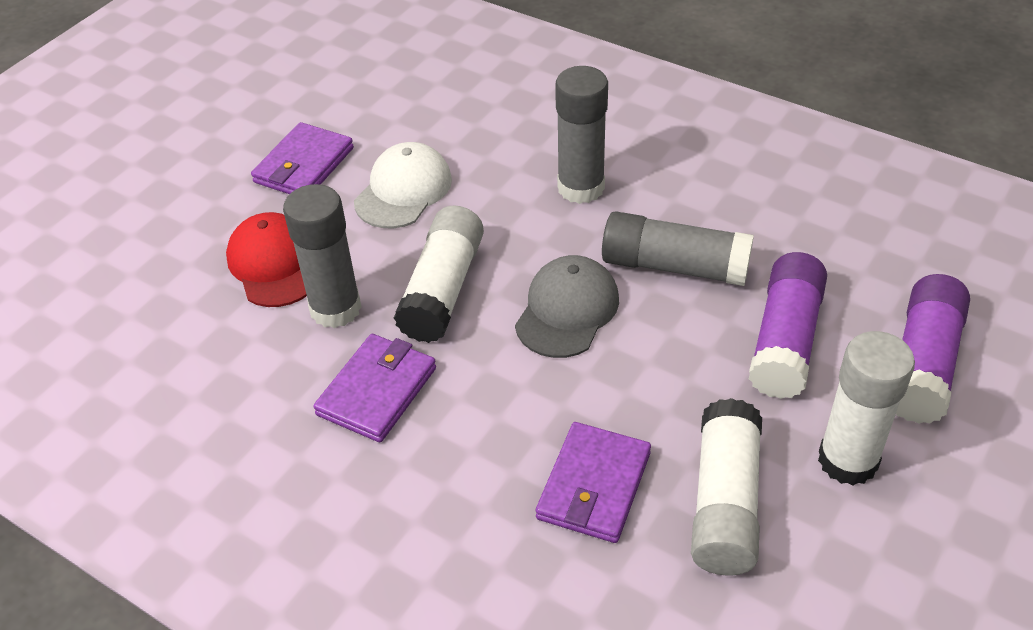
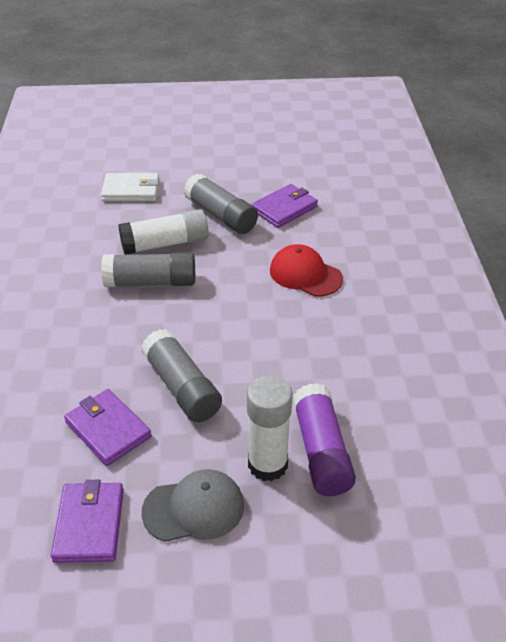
purple glue stick: [749,252,827,399] [896,274,970,424] = 2 -> [293,383,356,496] = 1
white cap: [354,142,452,228] = 1 -> none = 0
white glue stick: [394,206,484,343] [691,398,762,575] [818,331,915,485] = 3 -> [119,209,209,255] [247,376,292,481] = 2
white wallet: none = 0 -> [101,173,159,201] = 1

